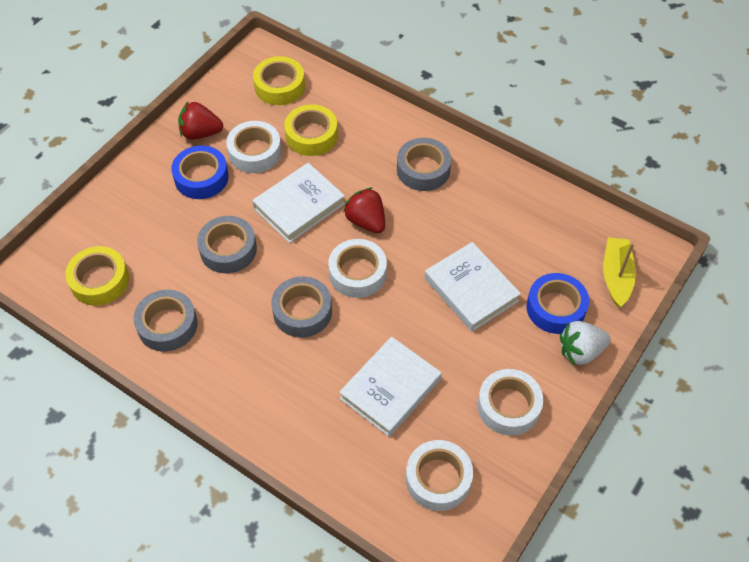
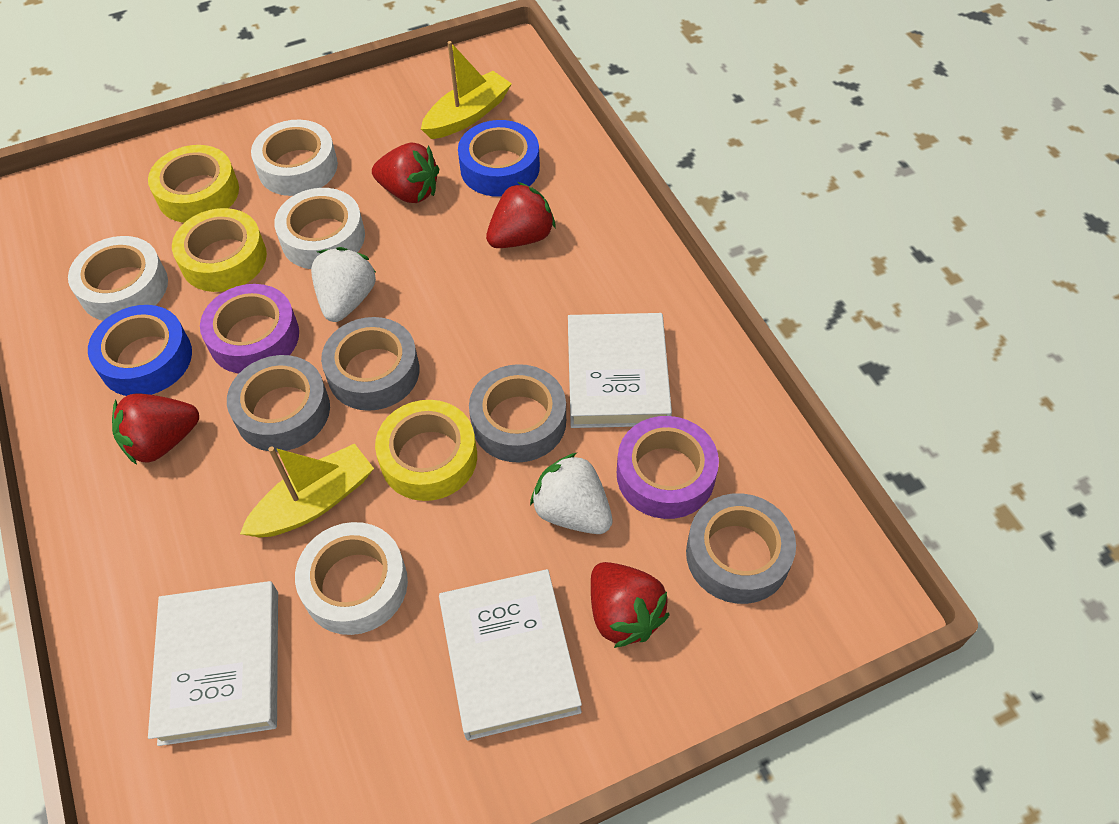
purple tape: none = 0 -> [200,284,299,374] [617,416,719,519] = 2
red strawberry: [178,102,223,140] [343,187,385,233] = 2 -> [112,394,199,465] [372,143,439,203] [486,182,556,248] [591,562,670,648] = 4
white strawberry: [560,321,611,366] = 1 -> [311,247,376,322] [530,453,613,534] = 2
yellow boat: [603,238,636,307] = 1 -> [240,444,374,538] [421,41,512,139] = 2

